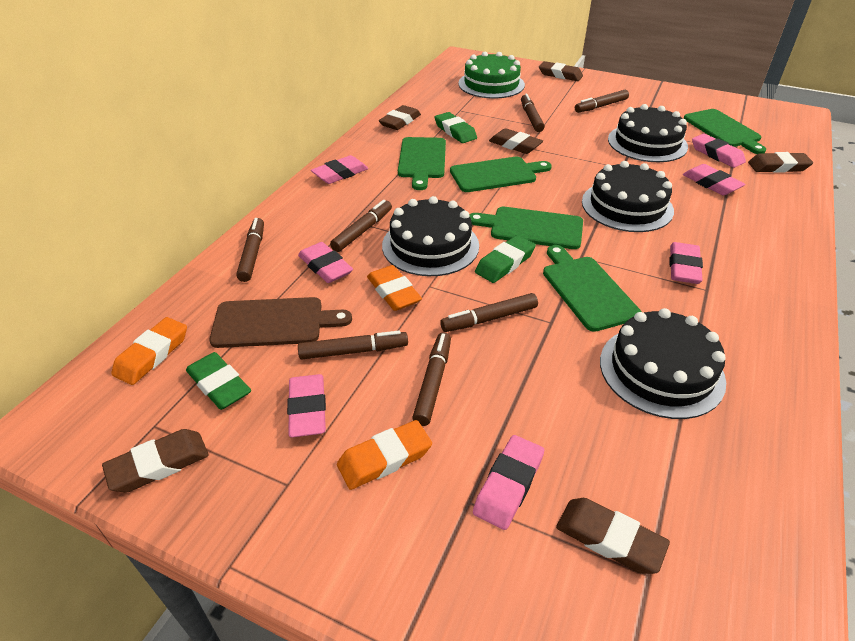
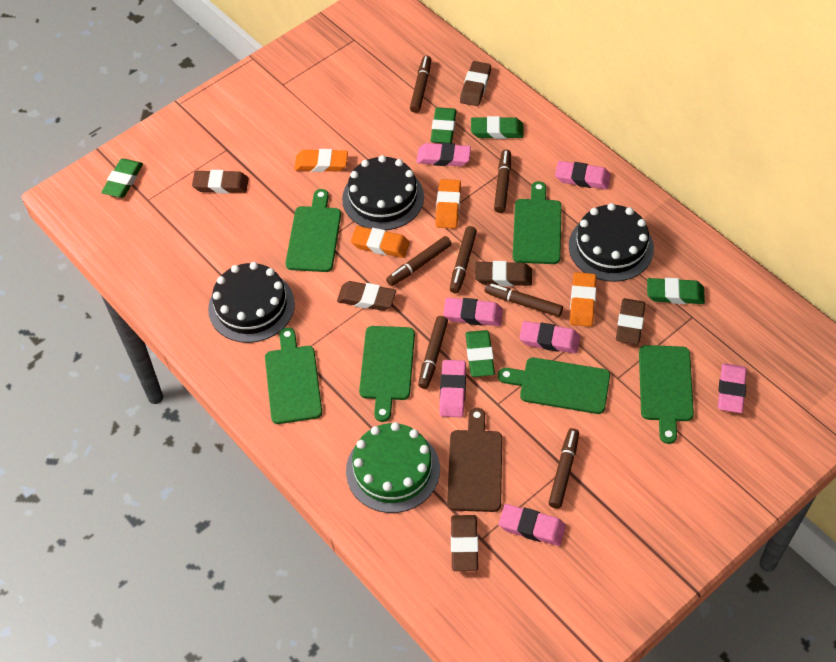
black cake: [382,196,479,276] [582,161,674,232] [600,308,726,419] [608,104,688,162] = 4 -> [208,262,295,343] [342,155,424,230] [569,203,654,282] = 3
green cutting board: [398,137,446,190] [450,157,552,192] [469,207,583,249] [543,245,641,332] [684,109,766,154] = 5 -> [265,327,322,424] [286,189,341,272] [359,326,415,422] [498,357,610,414] [513,181,562,264] [639,345,694,444] = 6
green eraser: [186,352,251,410] [435,112,477,143] [475,235,536,283] = 3 -> [101,159,143,198] [431,107,457,143] [466,330,495,377] [471,116,524,139] [647,278,705,304] = 5
orange eraser: [111,317,187,385] [337,420,432,490] [367,265,422,311] = 3 -> [294,149,348,172] [351,226,410,258] [435,179,461,229] [570,272,596,327] = 4

